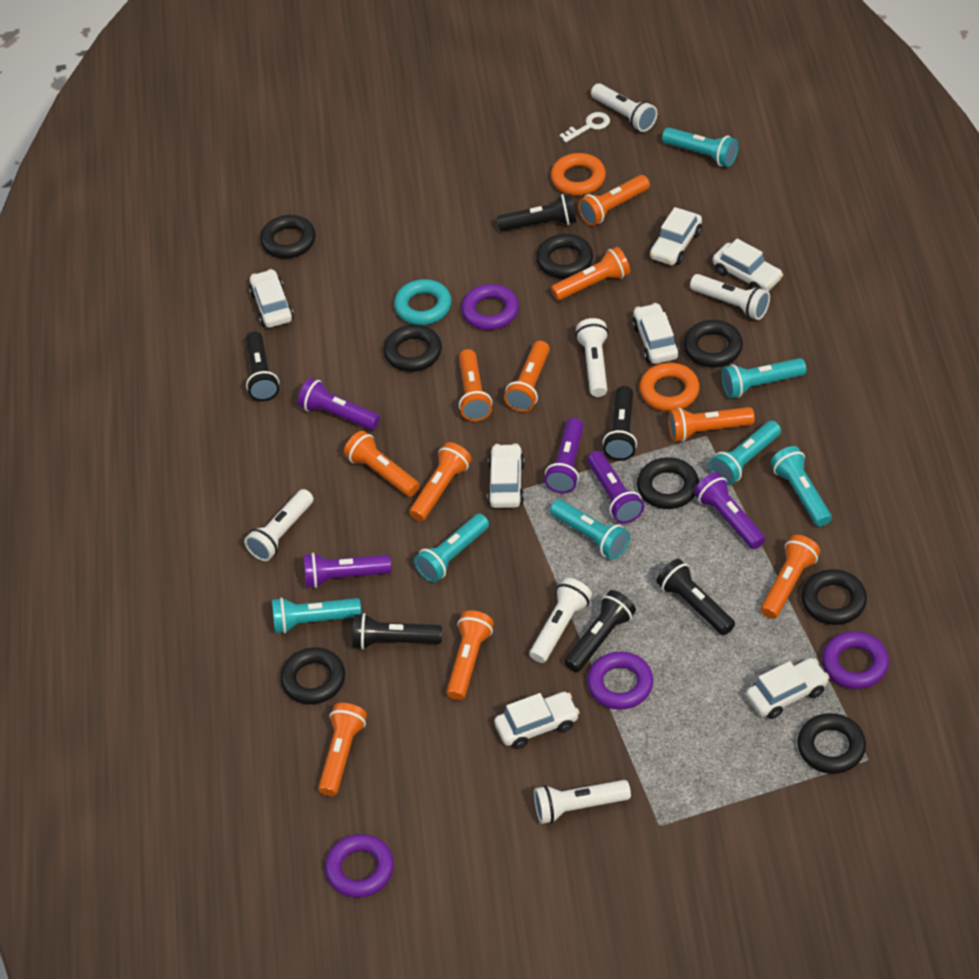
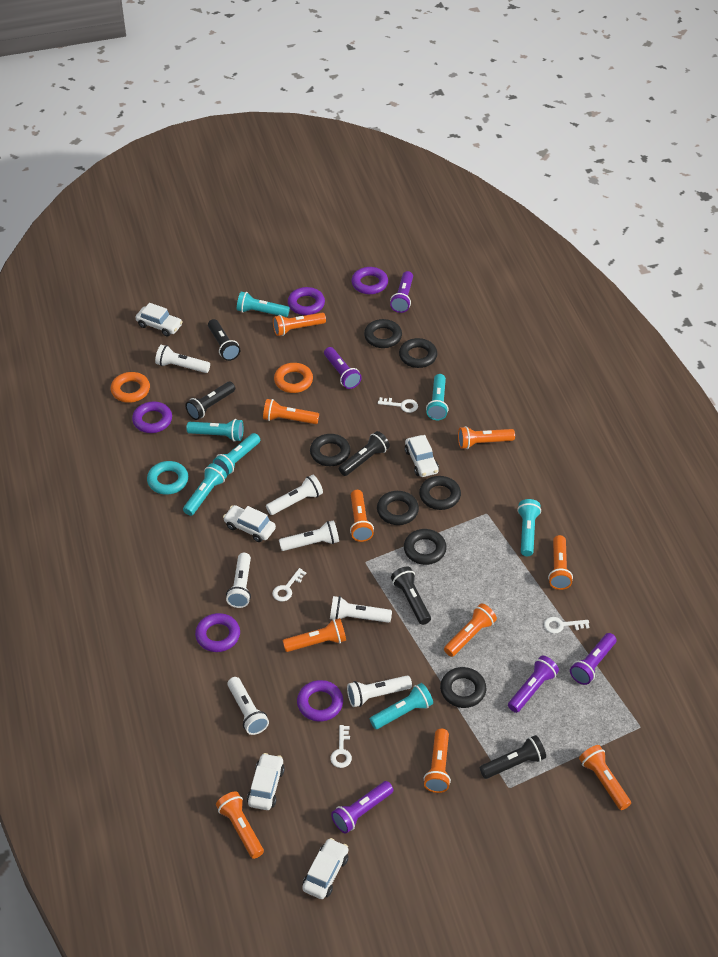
black flashlight: [246,331,279,401] [353,613,442,650] [497,194,576,232] [564,590,636,672] [603,386,637,461] [657,559,735,635] = 6 -> [185,382,235,420] [208,319,240,361] [339,431,390,476] [391,567,431,625] [480,735,546,779] = 5
black ring: [260,215,316,259] [280,647,345,704] [383,325,442,372] [536,234,593,279] [637,457,699,509] [683,320,743,367] [797,713,866,774] [801,569,867,625] = 8 -> [310,434,351,466] [364,319,402,348] [377,491,419,525] [399,338,437,368] [404,529,447,565] [419,476,461,510] [440,667,486,708] = 7
purple ring: [325,834,394,898] [461,284,519,330] [587,651,653,710] [822,631,889,689] = 4 -> [132,402,172,433] [195,613,240,652] [288,287,325,315] [297,680,343,722] [352,267,388,294] = 5
white car: [249,269,294,328] [487,443,525,508] [494,692,580,749] [632,303,680,364] [650,207,702,265] [713,239,783,291] [746,658,830,719] = 7 -> [135,303,183,337] [223,505,276,542] [247,753,285,810] [302,838,348,899] [405,435,439,477] = 5
white flashlight: [244,489,314,561] [530,578,592,663] [534,780,631,824] [575,318,609,397] [591,83,657,132] [690,274,770,320] = 6 -> [155,345,210,373] [226,553,251,608] [227,677,269,735] [266,475,323,515] [279,520,339,551] [330,596,392,623] [347,676,412,707] = 7
white key: [559,112,610,142] = 1 -> [272,568,307,601] [330,725,352,768] [378,397,418,413] [544,617,589,634] = 4

